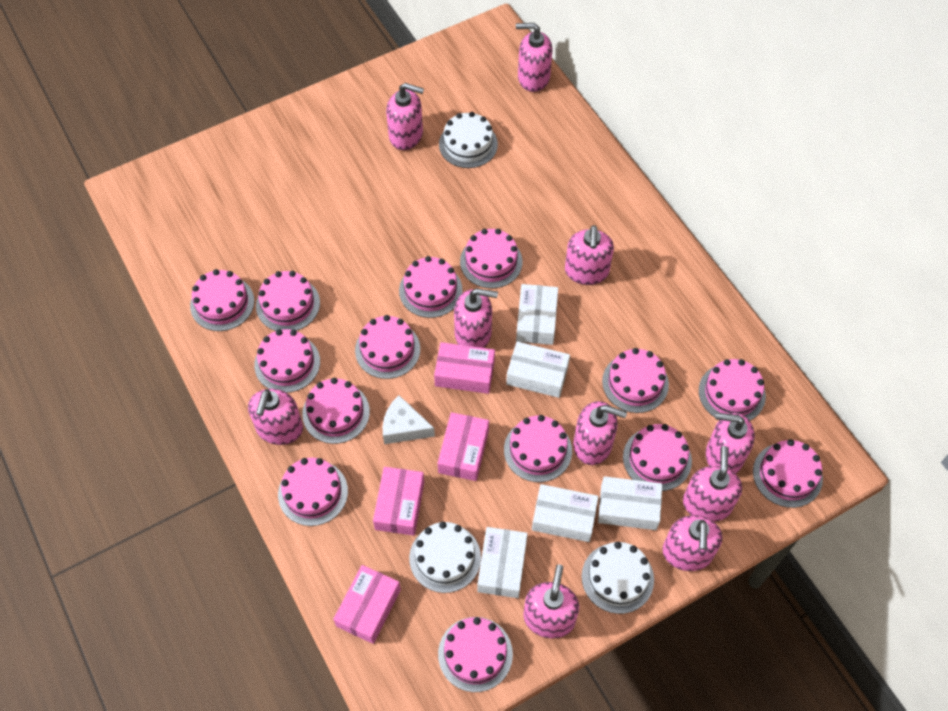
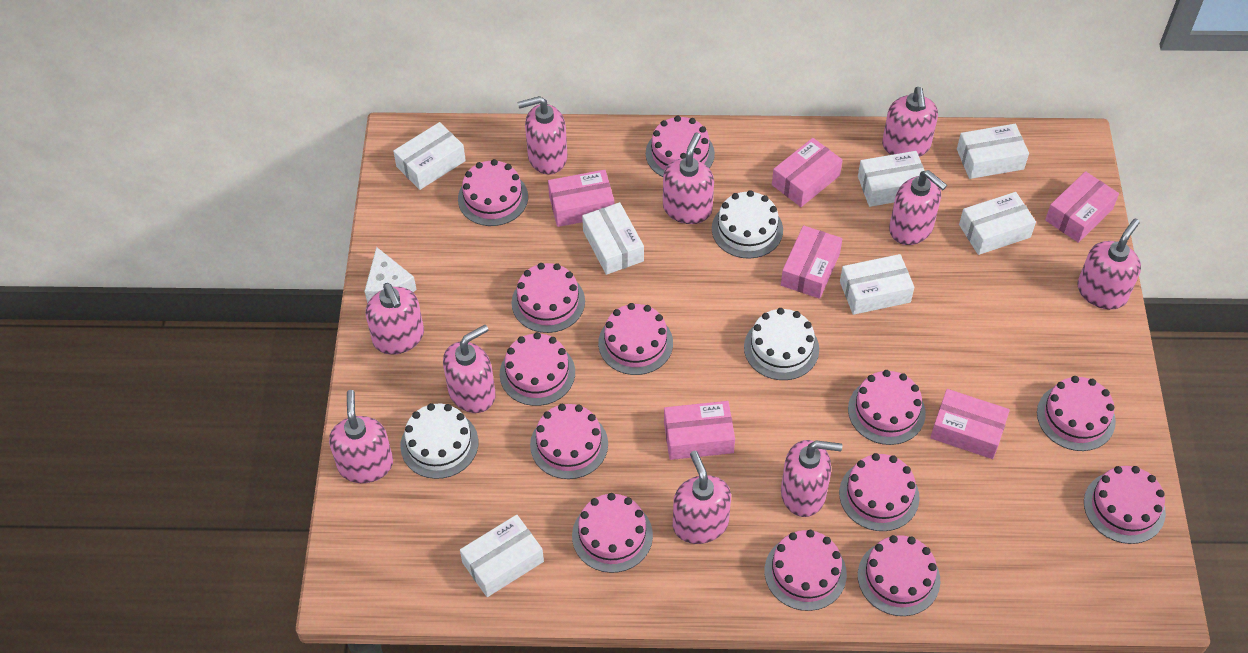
pink box: [333,565,401,644] [373,467,424,535] [434,342,495,394] [438,412,489,481] = 4 -> [548,170,614,227] [664,401,735,460] [772,138,842,207] [781,225,842,299] [930,389,1010,459] [1045,171,1119,243] = 6
pink cake: [190,269,254,331] [254,329,320,393] [256,271,320,331] [278,458,348,526] [302,378,370,444] [355,315,420,379] [399,256,462,318] [438,617,513,692] [460,229,522,288] [504,415,572,482] [602,348,669,413] [623,424,692,491] [699,359,766,420] [753,439,823,508] = 14 -> [458,159,528,226] [500,332,575,406] [511,263,585,333] [530,404,608,479] [572,493,653,573] [598,303,673,375] [646,116,715,177] [764,530,847,611] [839,453,920,531] [848,370,926,445] [858,535,940,616] [1037,376,1116,451] [1084,466,1166,544] = 13
white box: [477,527,528,598] [506,341,570,398] [516,284,558,345] [532,484,599,542] [598,476,662,530] = 5 -> [393,122,466,190] [460,515,544,597] [582,202,644,275] [840,254,915,315] [858,151,925,207] [957,124,1029,179] [959,192,1036,255] = 7

